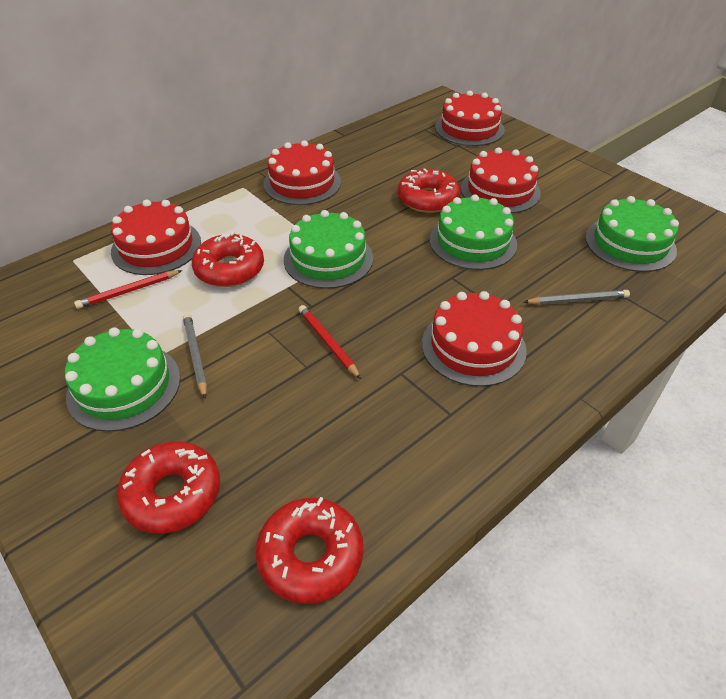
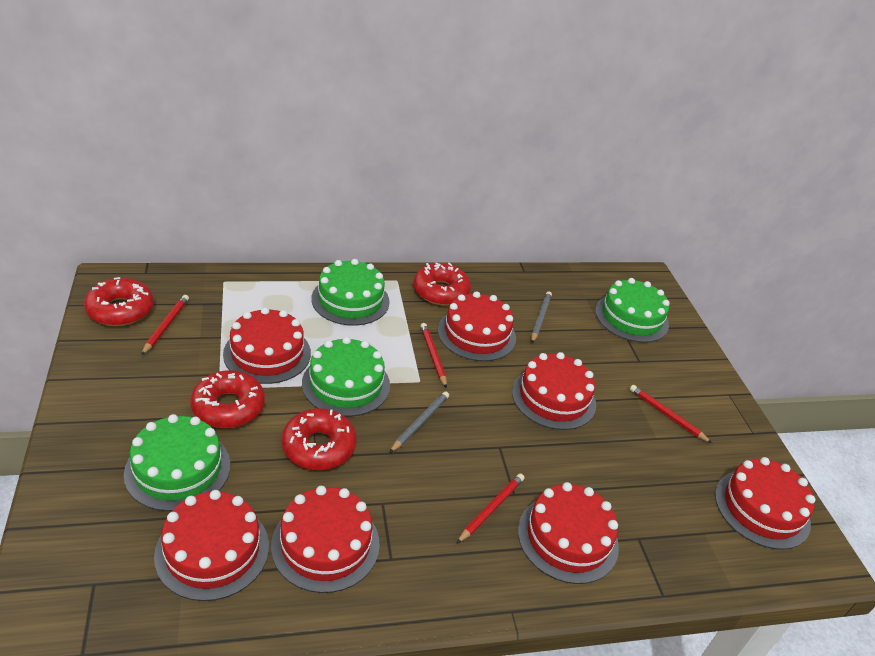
red cake: [111,199,201,275] [263,140,341,205] [422,291,527,387] [435,91,505,146] [461,147,541,214] = 5 -> [154,490,269,601] [223,307,311,384] [271,486,380,593] [438,291,516,361] [512,352,596,430] [518,482,619,584] [715,457,815,550] = 7
red pencil: [74,270,182,309] [299,305,361,379] = 2 -> [141,295,189,355] [420,323,447,388] [456,473,525,544] [630,385,712,443] = 4

